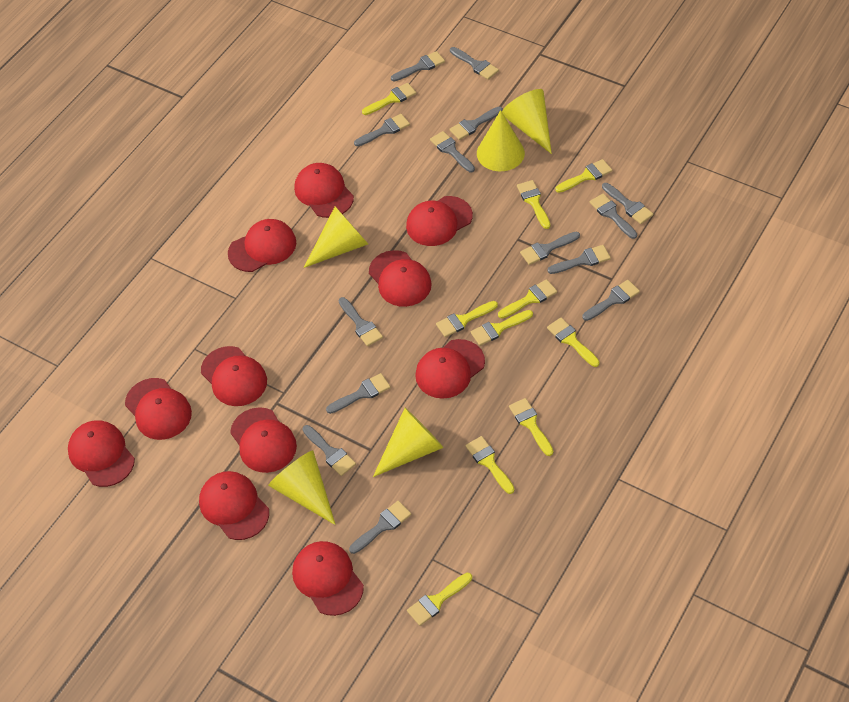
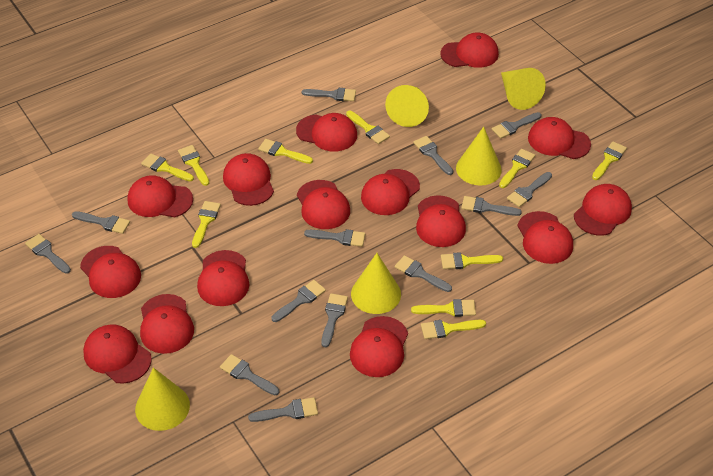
grey brush: [303,425,356,476] [326,373,391,414] [339,297,383,346] [349,501,411,554] [354,114,410,147] [391,51,445,81] [430,131,475,172] [449,107,503,140] [450,47,499,80] [520,232,580,265] [547,245,611,274] [582,280,640,321] [589,193,637,239] [602,183,653,224] = 14 -> [25,234,71,274] [72,211,130,234] [220,354,279,395] [248,397,318,422] [272,280,326,322] [302,88,356,101] [304,229,365,247] [321,293,348,347] [395,255,452,292] [413,136,453,175] [461,196,522,216] [492,112,541,139] [507,172,552,207] = 13
red cap: [68,420,135,487] [125,378,192,440] [199,471,269,540] [201,346,267,406] [228,219,296,272] [230,407,297,473] [292,541,364,616] [294,163,354,218] [369,250,432,307] [406,196,473,246] [415,339,485,399] = 11 -> [80,246,141,298] [83,324,152,384] [127,175,193,217] [140,294,194,354] [197,250,249,306] [223,153,274,206] [296,113,357,152] [297,180,350,229] [350,316,408,377] [361,169,420,215] [416,195,466,247] [440,33,499,68] [517,211,573,264] [528,117,591,159] [574,184,632,236] = 15

